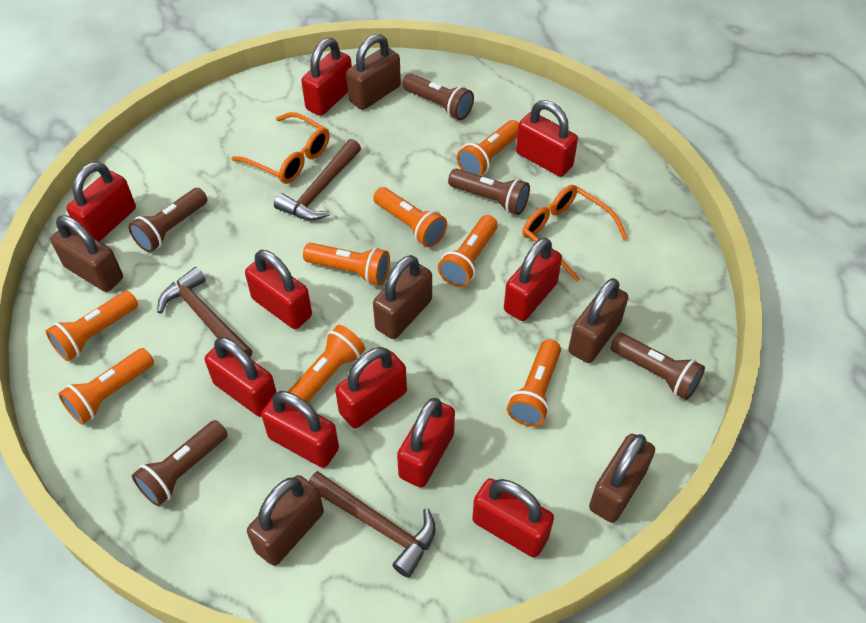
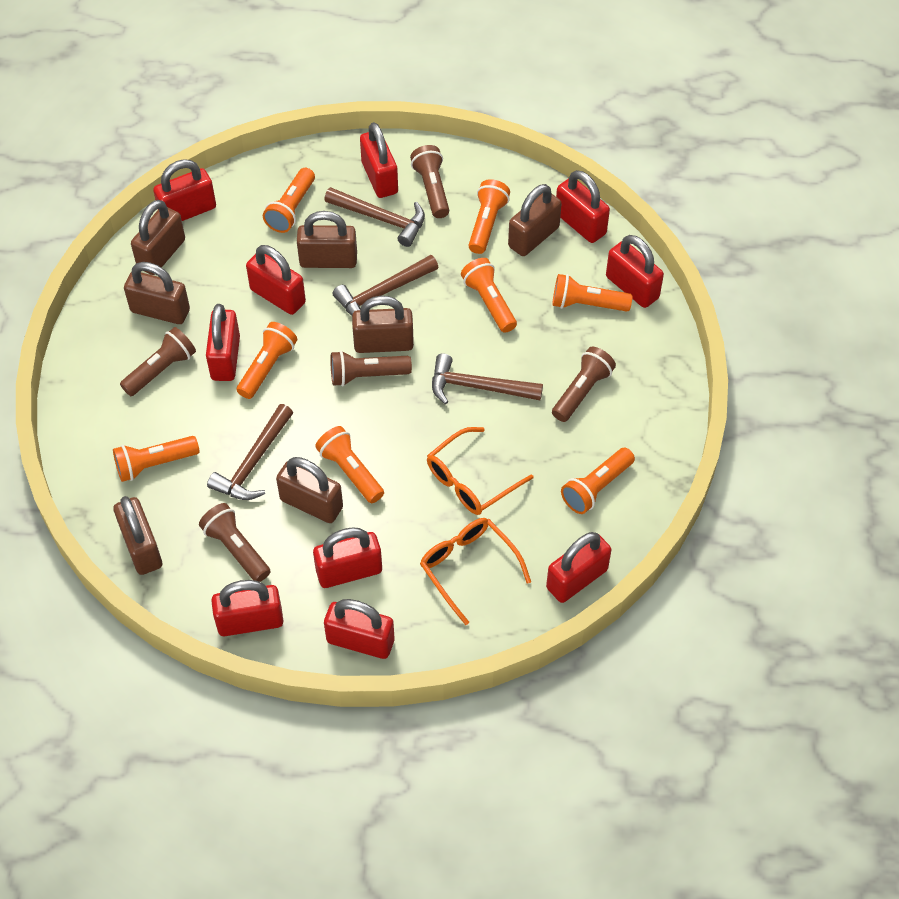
brown hammer: [157,267,253,357] [274,139,361,221] [309,471,435,578] = 3 -> [207,404,293,500] [324,187,425,247] [332,255,438,316] [432,353,543,404] = 4
brown padlock: [50,215,123,292] [247,475,324,566] [346,34,401,110] [373,255,432,339] [568,278,629,363] [589,434,655,523] = 6 -> [113,496,162,575] [124,262,190,324] [131,200,185,275] [276,457,343,523] [297,211,357,268] [352,296,414,353] [508,184,562,256] = 7

